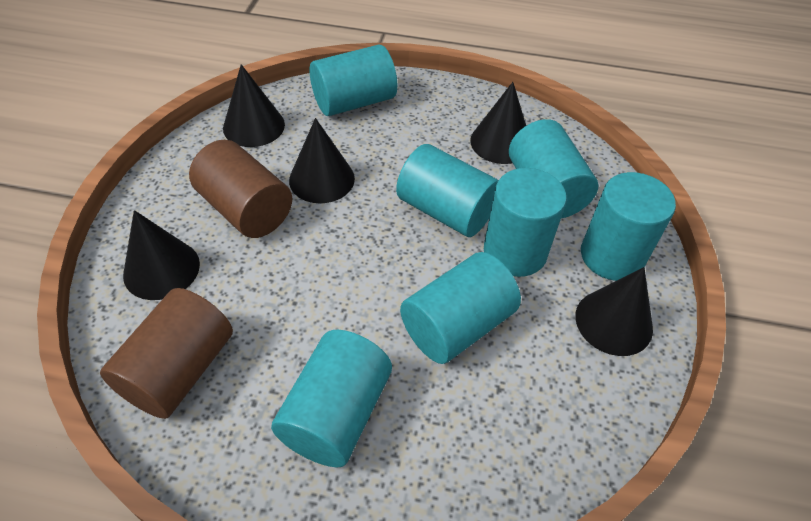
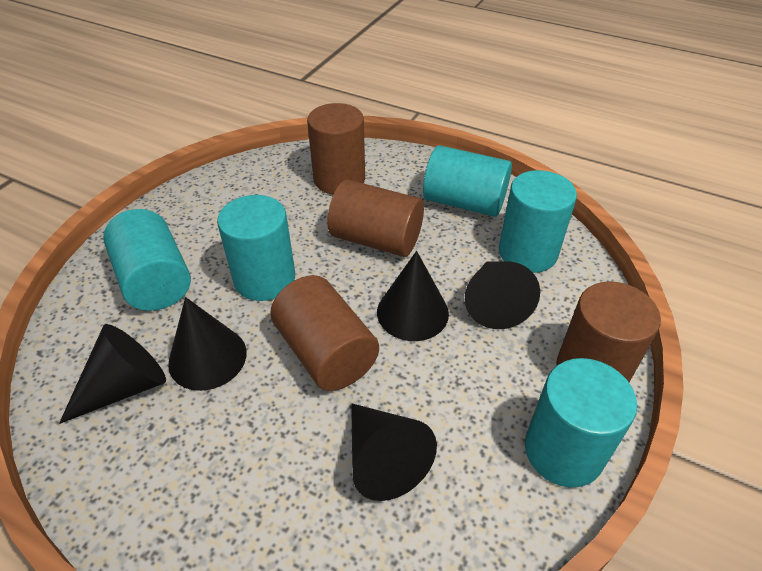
brown cylinder: [100,288,233,419] [189,140,292,238] = 2 -> [270,275,379,391] [307,103,365,194] [327,179,424,257] [556,281,661,382] = 4
turquoise cylinder: [271,330,392,467] [310,45,397,116] [396,144,499,237] [400,252,521,364] [484,168,567,277] [509,119,598,218] [581,172,676,281] = 7 -> [103,209,191,311] [217,195,295,301] [423,145,512,217] [499,170,577,273] [525,358,637,487] = 5

